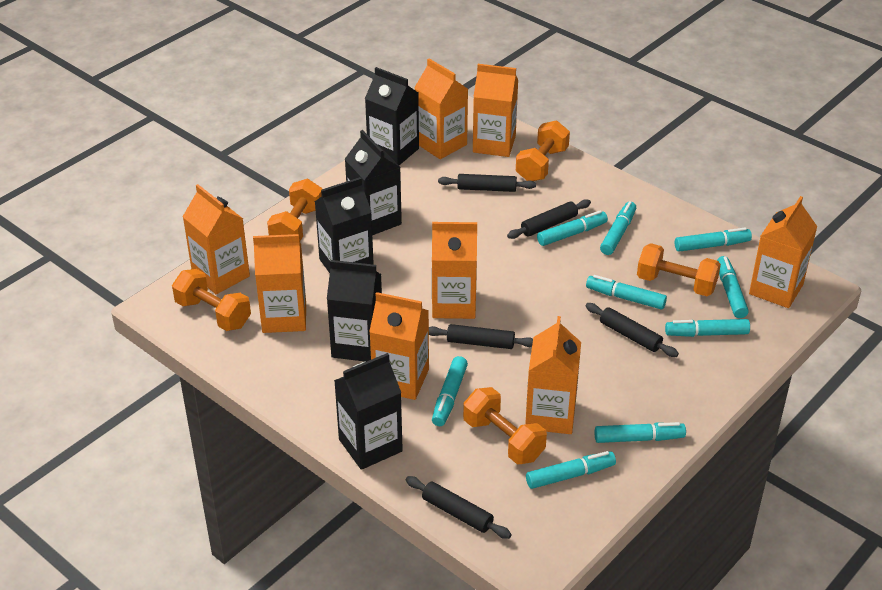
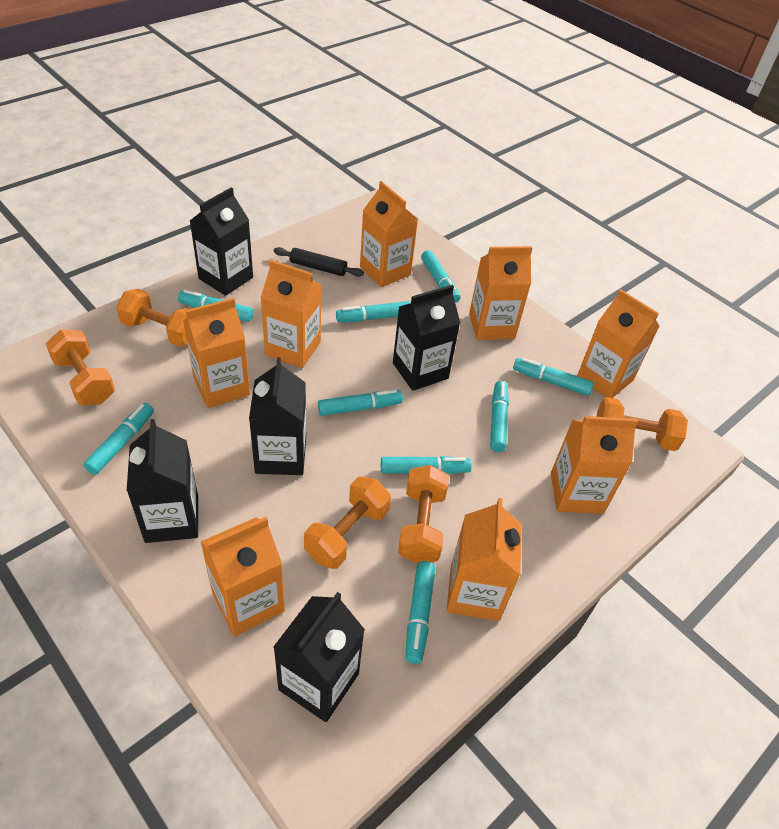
black rolling pin: [405,476,512,539] [429,324,533,349] [438,174,536,192] [507,199,591,239] [585,303,679,357] = 5 -> [274,247,364,277] = 1

